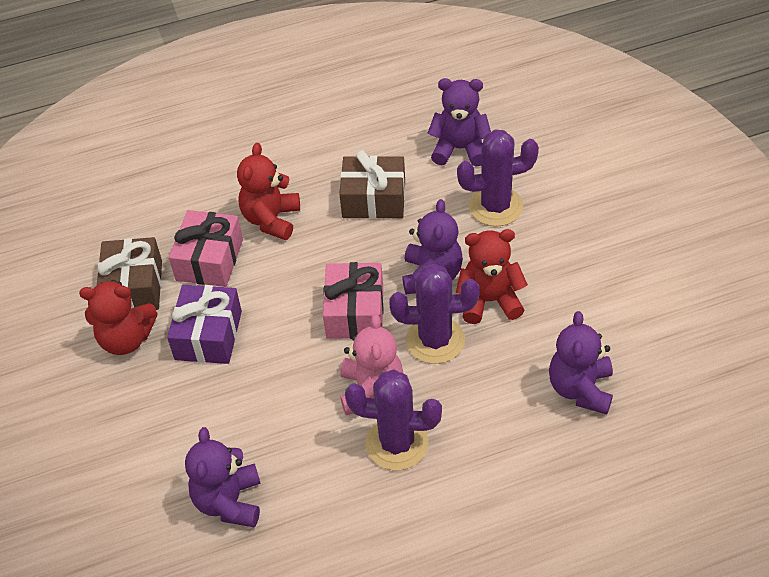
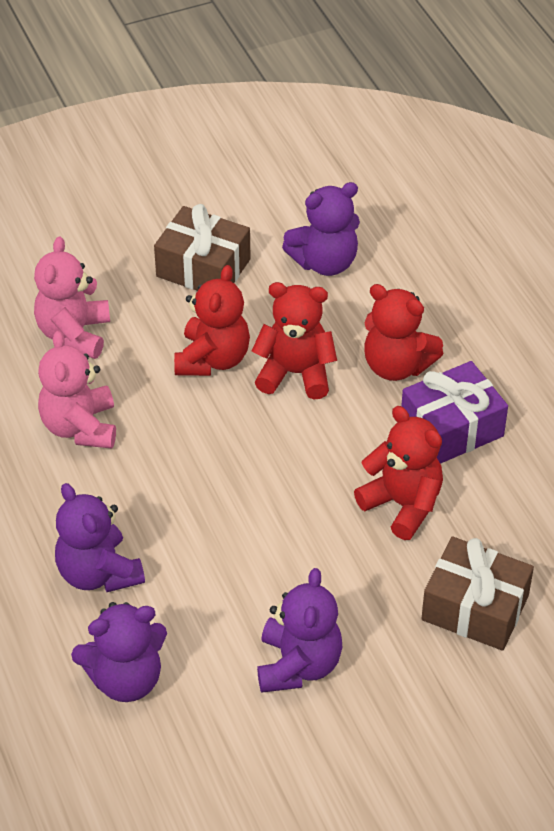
pink gift: [169,210,243,287] [323,262,384,339] = 2 -> none = 0
pink teddy bear: [340,314,403,415] = 1 -> [34,236,110,359] [38,331,116,448] = 2
purple cactus: [345,369,442,471] [389,264,480,364] [457,129,539,226] = 3 -> none = 0
red teddy bear: [79,280,158,355] [237,143,300,240] [456,229,528,324] = 3 -> [174,265,250,376] [252,282,337,399] [354,406,443,540] [364,284,443,381] = 4

